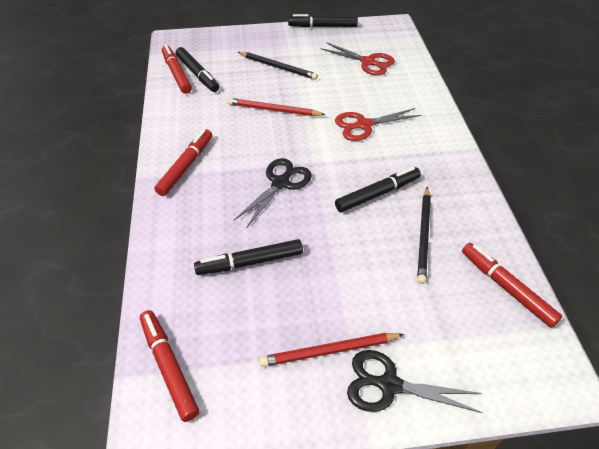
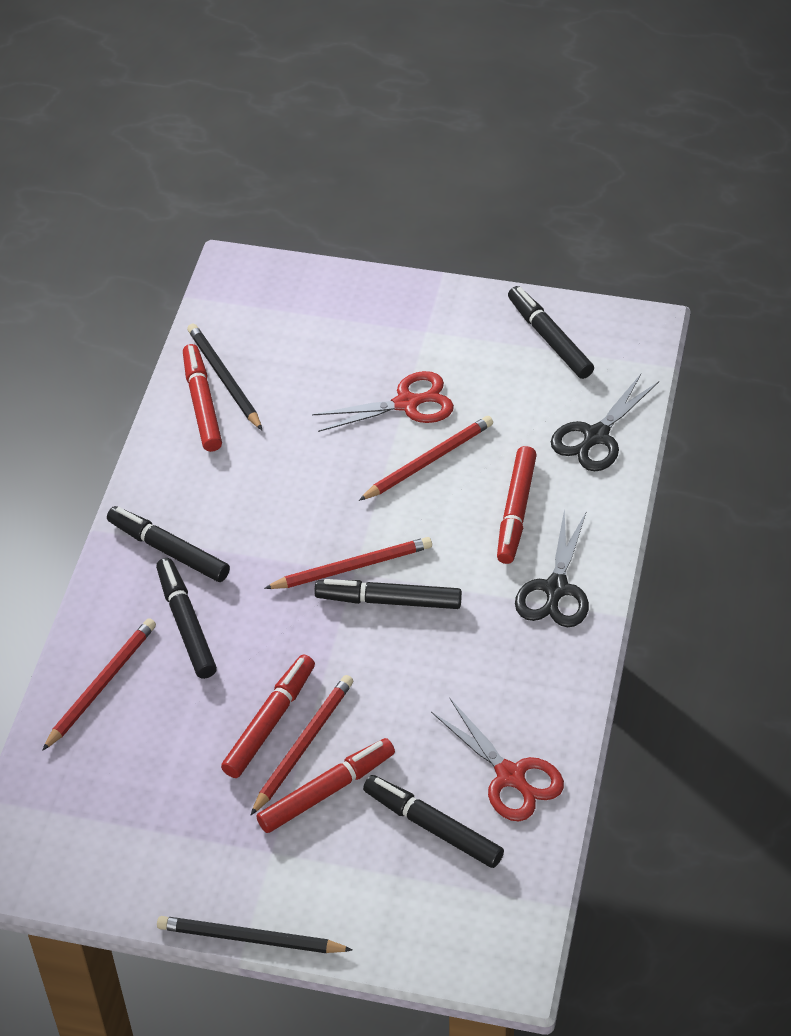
black marker: [176,47,219,92] [194,239,303,275] [288,14,358,27] [335,167,421,212] = 4 -> [107,506,230,582] [156,558,217,679] [314,579,462,609] [363,775,504,868] [508,286,594,379] = 5
red pencil: [228,98,326,116] [259,333,404,367] = 2 -> [42,618,156,751] [251,675,353,815] [264,537,432,589] [359,416,493,501] = 4

